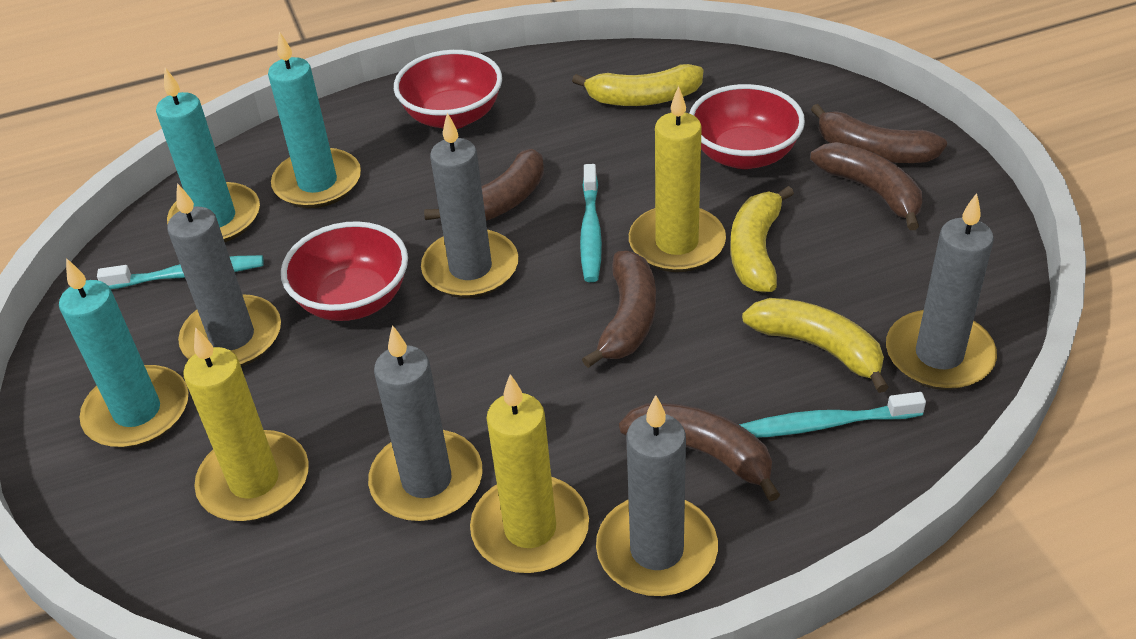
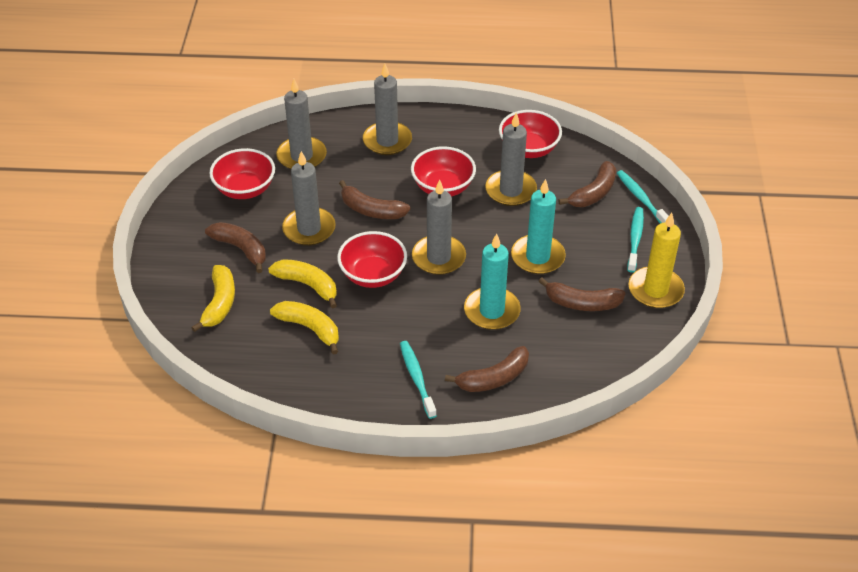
red bowl: [281,221,408,321] [394,50,502,129] [689,84,805,169] = 3 -> [209,148,275,199] [337,231,407,288] [411,146,476,196] [499,110,562,158] = 4
turquoise candle: [59,258,188,448] [156,68,260,242] [268,31,361,208] = 3 -> [464,233,521,330] [511,179,566,274] = 2
yellow candle: [183,327,309,522] [470,374,589,573] [629,86,726,272] = 3 -> [629,213,685,308] = 1

